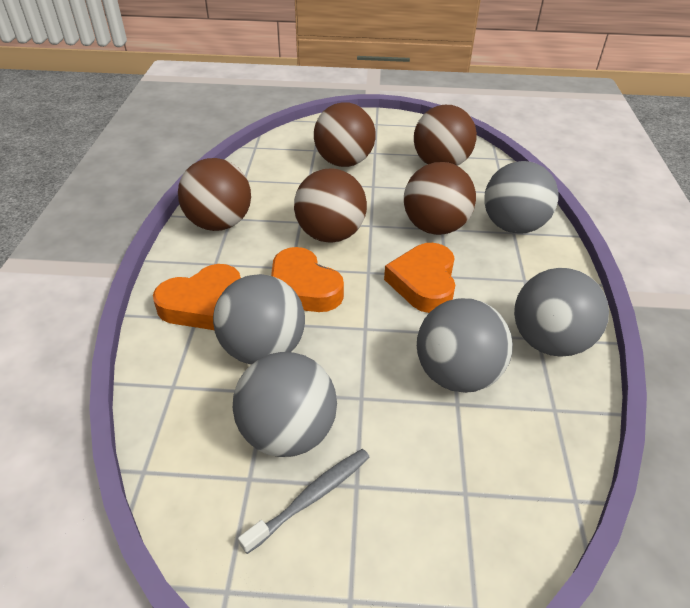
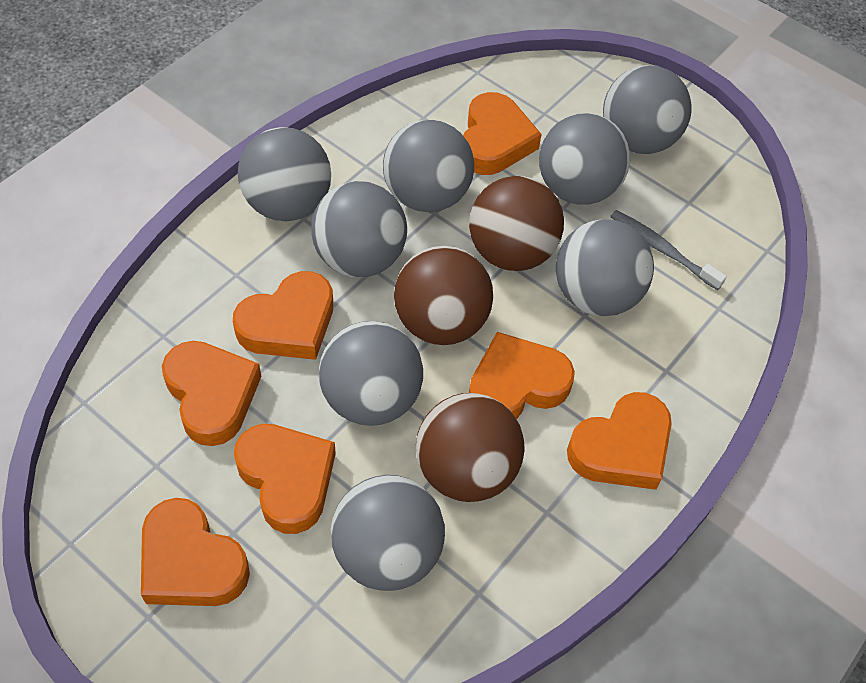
brown ball: [178,158,251,231] [294,168,367,243] [314,102,376,167] [404,162,476,235] [414,105,477,166] = 5 -> [394,246,493,345] [416,393,525,502] [469,176,564,271] = 3
grey ball: [213,274,305,364] [233,352,337,457] [417,298,513,393] [484,161,559,234] [514,268,609,357] = 5 -> [238,127,331,221] [311,181,407,277] [319,321,423,426] [331,475,445,591] [383,120,474,212] [539,113,630,204] [556,219,654,316] [603,65,692,154] = 8
orange heart: [153,264,241,330] [271,247,344,312] [384,243,455,313] = 3 -> [141,498,250,606] [162,341,261,446] [233,271,333,360] [234,424,336,534] [463,92,542,175] [469,332,575,419] [567,392,672,490] = 7

